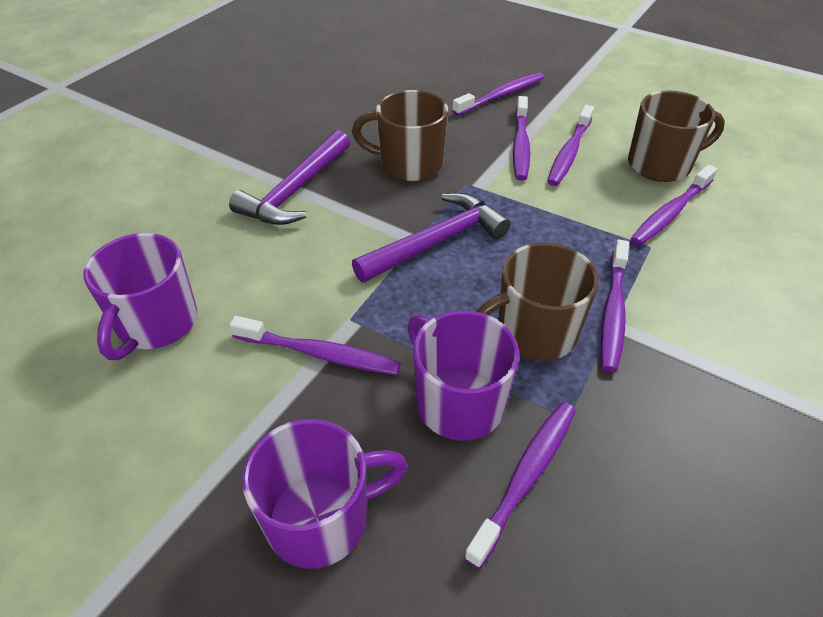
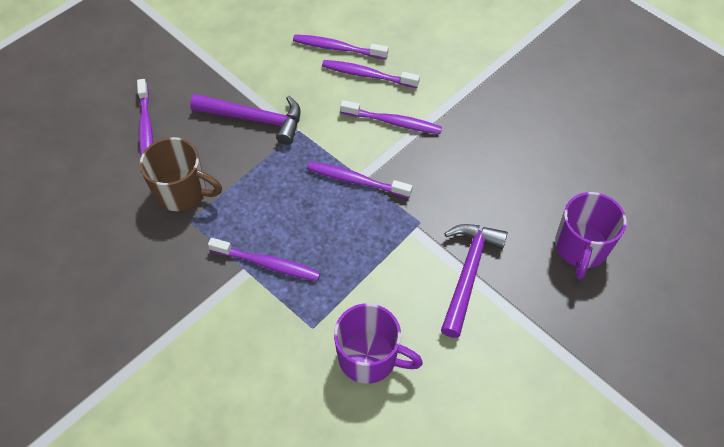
brown mug: [352,90,448,181] [476,243,599,361] [628,91,725,182] = 3 -> [139,137,222,211] = 1
purple mug: [83,233,197,360] [242,419,407,569] [407,310,519,441] = 3 -> [334,303,423,384] [555,192,627,279] = 2
purple toothbrush: [229,316,401,375] [452,72,544,116] [464,402,576,569] [513,96,530,181] [547,105,594,186] [601,240,629,372] [631,165,717,246] = 7 -> [137,79,153,156] [208,238,321,281] [293,34,388,59] [307,162,412,198] [322,60,420,88] [340,100,442,134] = 6

